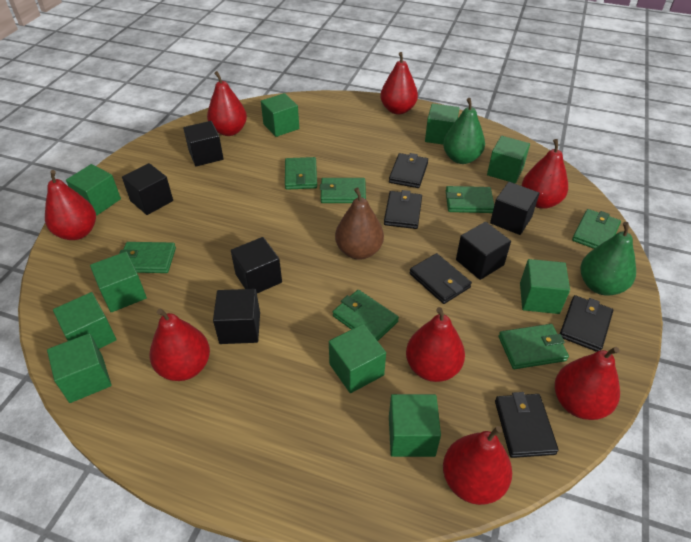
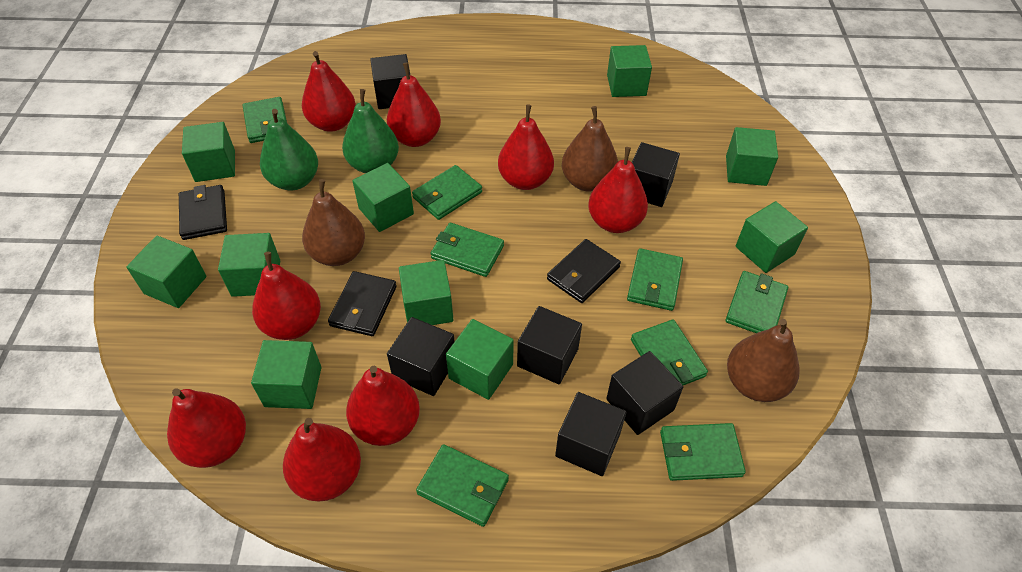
black wallet: [384,190,422,229] [389,153,428,188] [409,253,472,304] [495,392,559,458] [560,295,613,352] = 5 -> [179,185,227,240] [328,271,397,336] [547,239,621,303] = 3
brown pear: [335,187,384,260] = 1 -> [302,179,365,266] [562,106,618,191] [727,319,800,402] = 3
green wallet: [119,242,176,273] [285,157,317,190] [320,178,366,203] [333,290,399,341] [446,186,494,213] [499,324,569,369] [572,209,621,249] = 7 -> [243,97,287,143] [412,165,482,220] [416,444,509,527] [431,223,504,277] [627,248,683,311] [631,320,708,385] [660,423,746,481] [725,271,788,333] = 8

